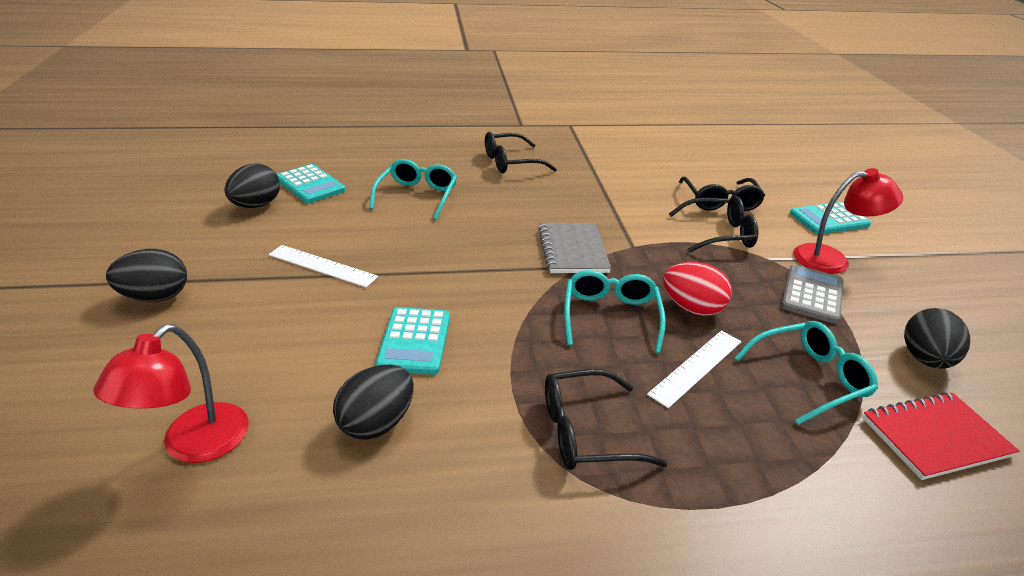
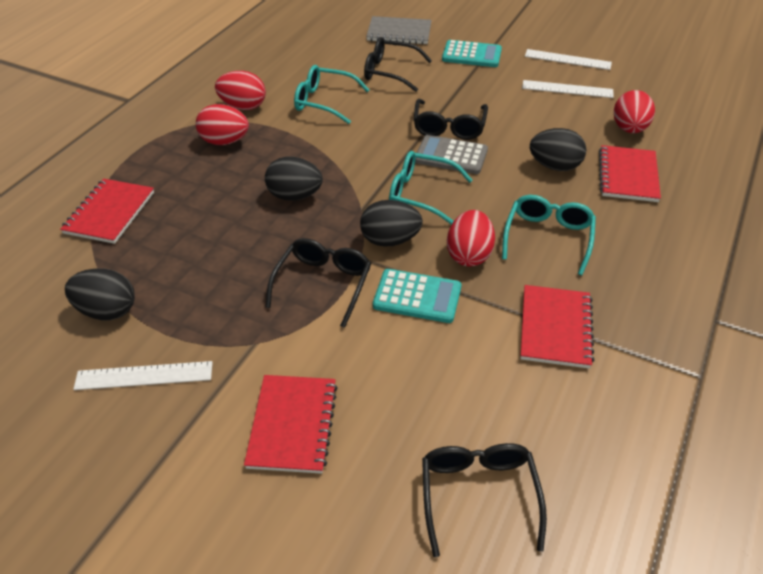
red egg: [663,262,732,316] = 1 -> [196,104,249,145] [215,71,266,110] [447,210,495,267] [614,90,655,133] = 4
red lamp: [93,324,249,463] [793,168,903,274] = 2 -> none = 0
red notebook: [863,392,1019,480] = 1 -> [60,179,154,244] [244,375,338,474] [520,285,594,369] [599,145,661,202] = 4
turquoise calculator: [277,164,345,203] [376,307,450,375] [790,202,871,234] = 3 -> [373,269,462,323] [442,40,502,67] = 2
white ruler: [268,245,378,288] [647,331,742,408] = 2 -> [73,361,213,390] [522,80,614,98] [525,49,612,70] = 3

